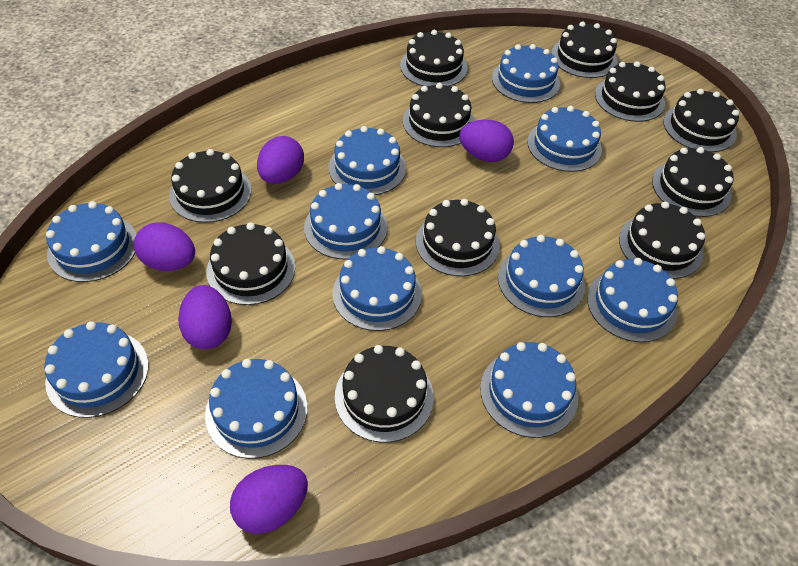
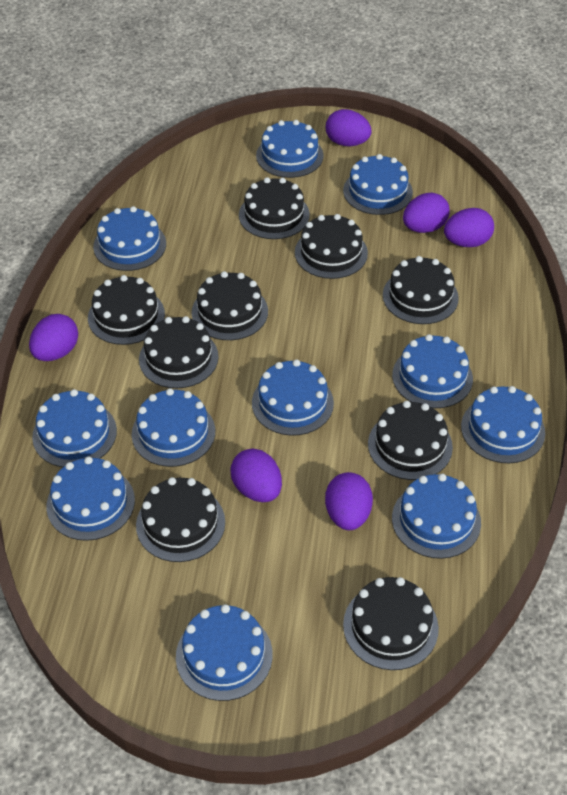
black cake: [169,149,251,223] [207,222,295,305] [335,345,434,442] [400,30,467,86] [403,83,475,147] [416,199,500,276] [551,21,617,78] [595,61,666,122] [619,202,705,279] [652,147,734,217] [663,89,739,152] = 11 -> [88,275,165,345] [136,477,225,562] [139,316,218,388] [192,271,268,340] [239,177,310,239] [295,214,368,279] [343,577,439,670] [368,401,453,480] [383,256,459,324] = 9
purple egg: [134,223,195,271] [178,285,232,349] [230,465,308,534] [257,136,304,184] [459,119,514,162] = 5 -> [29,314,78,361] [230,449,282,502] [325,472,373,530] [326,109,372,146] [403,193,450,233] [444,208,494,247] = 6

